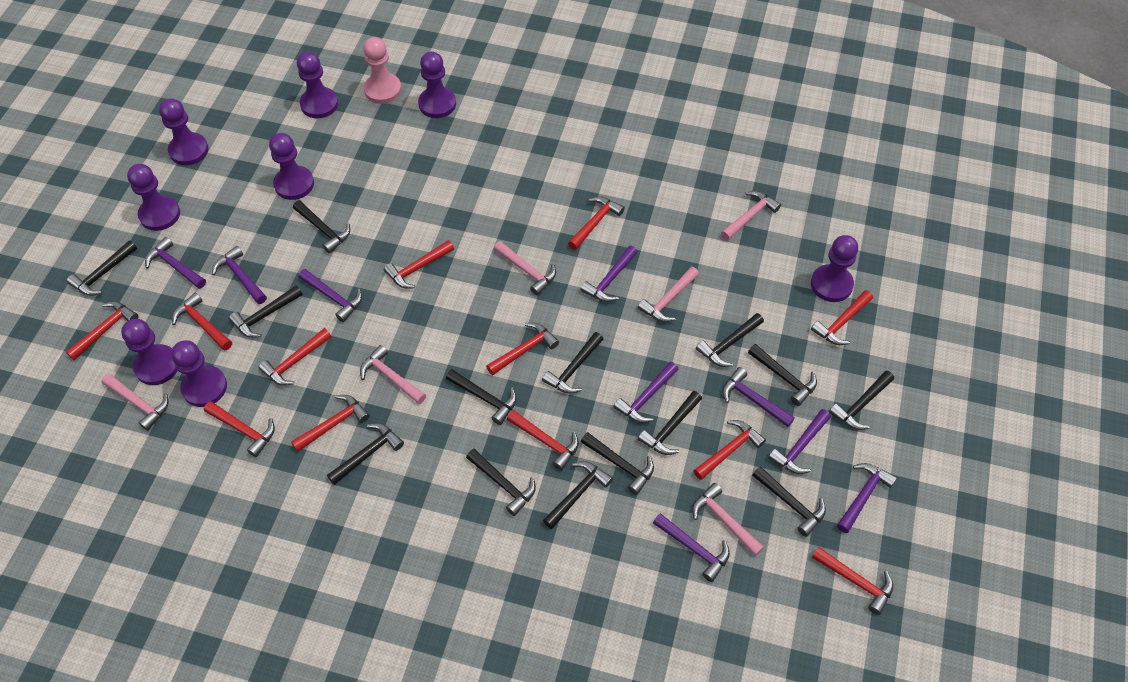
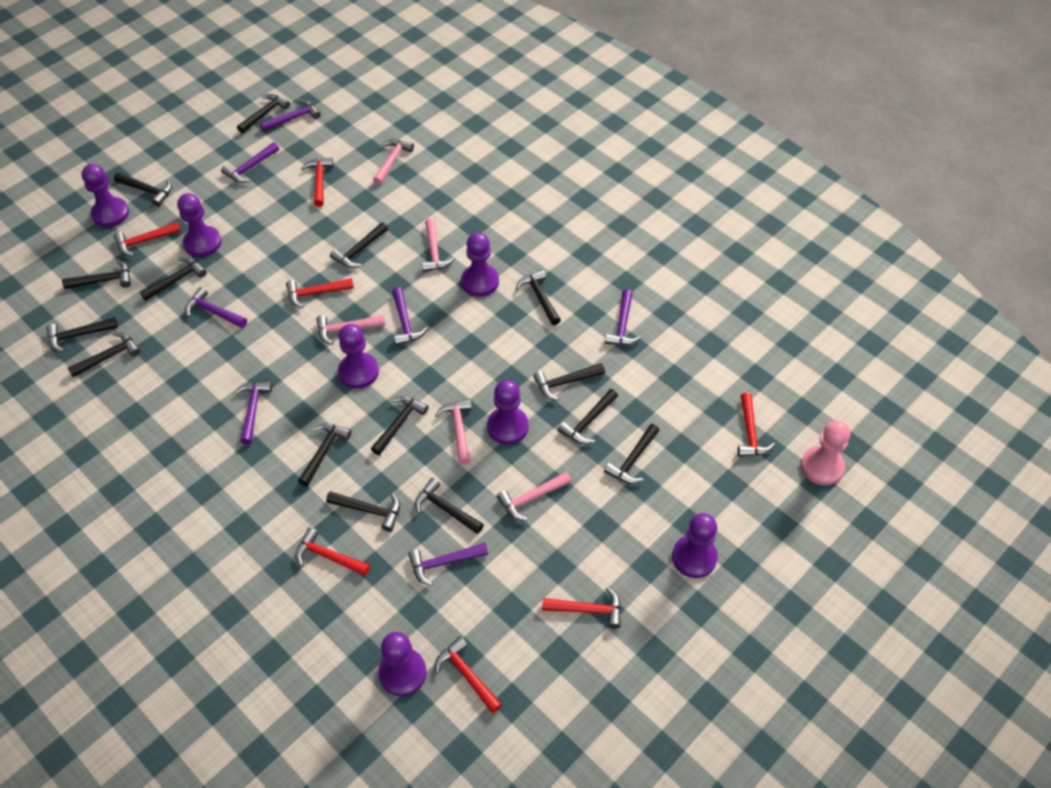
black hammer: [67,240,137,296] [229,285,303,338] [293,200,350,253] [327,423,404,485] [446,369,517,425] [466,449,536,516] [542,332,603,394] [543,461,613,529] [581,432,654,495] [638,391,702,455] [696,313,764,367] [748,344,817,406] [752,466,826,537] [829,371,894,430] = 14 -> [46,317,118,352] [62,260,131,289] [67,332,140,377] [114,172,172,206] [140,257,207,301] [237,94,290,134] [298,423,351,486] [326,491,400,532] [330,222,388,268] [371,396,428,455] [415,478,484,534] [516,269,561,325] [533,363,605,401] [558,389,618,444] [604,424,660,484] = 15
pink hammer: [101,374,169,431] [360,345,426,404] [494,241,556,296] [638,267,699,322] [692,483,764,556] [721,191,781,241] = 6 -> [316,315,385,345] [373,139,414,185] [422,219,455,272] [435,399,472,465] [497,472,572,521] = 5
purple hammer: [145,237,206,289] [212,246,267,304] [299,269,362,322] [580,245,638,302] [613,362,679,423] [653,513,730,582] [722,367,795,427] [768,409,831,474] [837,463,897,533] = 9 -> [185,287,247,328] [221,142,279,183] [234,382,272,445] [260,99,321,132] [392,287,428,346] [408,543,488,586] [605,289,641,345] = 7
purple pawn: [121,319,178,385] [127,164,180,231] [159,98,209,165] [171,340,227,407] [269,133,314,200] [297,52,338,118] [418,51,456,118] [811,235,858,302] = 8 -> [82,164,129,227] [177,193,221,257] [338,324,379,389] [378,632,426,696] [461,232,499,297] [487,380,529,445] [672,513,718,578] = 7
red hammer: [66,301,139,360] [172,292,232,351] [204,401,275,457] [259,328,332,386] [291,395,370,452] [384,240,454,289] [486,323,559,375] [507,410,579,471] [568,196,625,250] [693,420,766,480] [811,290,873,345] [812,547,893,615] = 12 -> [114,222,181,256] [286,278,354,308] [295,527,370,576] [301,158,333,207] [435,636,502,713] [542,587,621,629] [737,393,775,457] = 7

